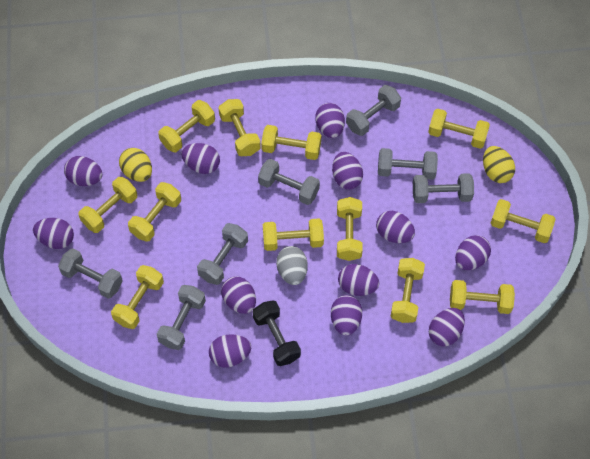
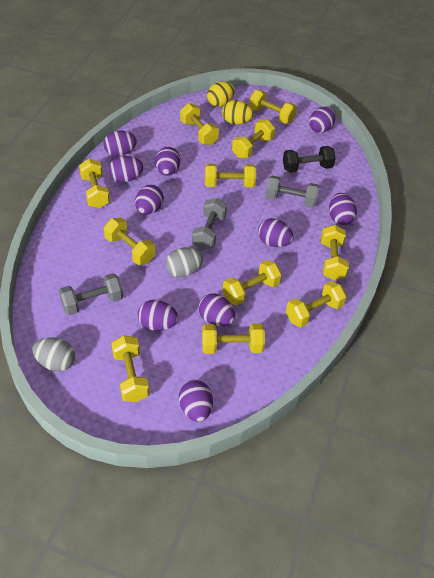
grey dumbbell: [58,248,123,299] [157,285,206,350] [197,223,248,285] [258,159,320,205] [346,85,401,136] [378,148,438,180] [413,173,474,203] = 7 -> [59,273,123,315] [192,198,227,250] [265,176,320,208] = 3
grey egg: [276,246,308,285] = 1 -> [32,338,75,372] [166,247,203,278] = 2
purple egg: [33,218,74,249] [64,156,103,186] [181,143,220,174] [209,334,251,368] [221,276,256,314] [315,103,345,138] [331,295,362,336] [332,152,363,190] [338,264,379,296] [376,211,415,243] [429,308,465,347] [455,235,491,270] = 12 -> [103,131,137,156] [109,156,143,182] [135,185,164,215] [138,300,179,331] [155,147,181,176] [179,380,213,422] [198,294,235,327] [258,218,293,247] [309,106,336,133] [329,193,357,225] = 10
yellow dumbbell: [78,177,137,233] [111,265,164,329] [128,182,181,242] [158,100,215,152] [219,99,261,156] [261,125,321,160] [263,218,324,251] [337,197,363,261] [391,258,425,323] [428,109,490,149] [450,280,515,314] [491,199,555,243] = 12 -> [79,159,110,208] [104,217,155,265] [111,335,149,402] [180,103,219,145] [202,323,265,354] [205,164,256,188] [223,260,282,305] [232,120,275,158] [249,90,297,124] [286,281,347,327] [321,225,349,280] = 11

